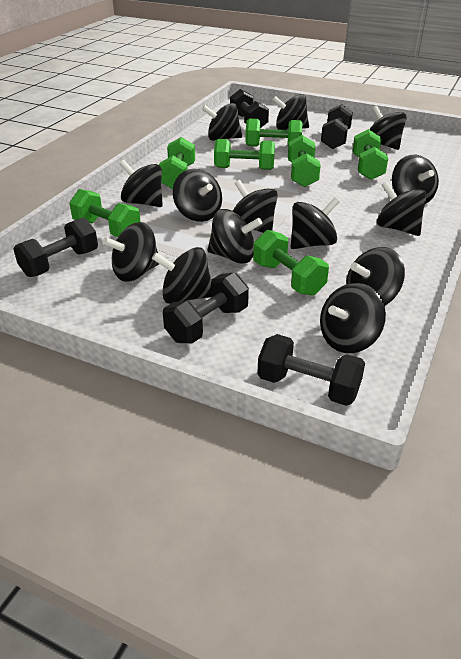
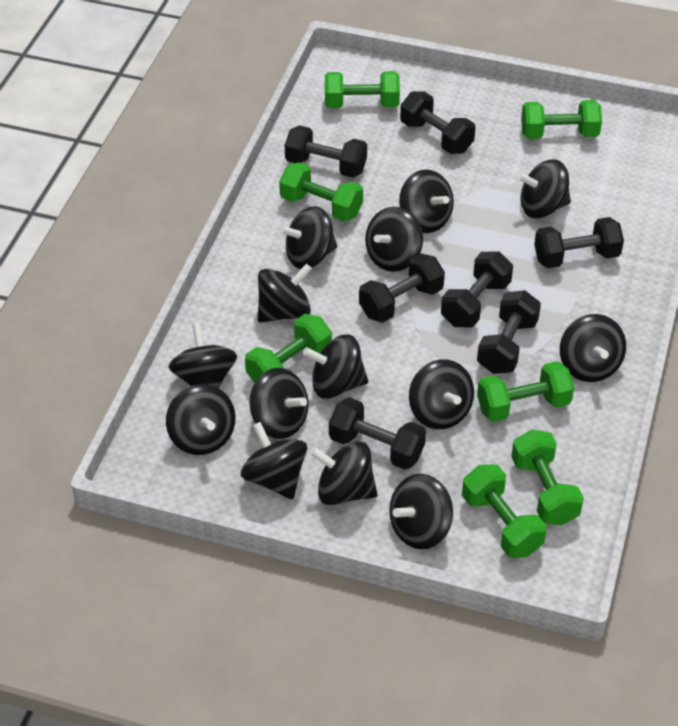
black dumbbell: [14,218,98,277] [163,272,249,343] [230,89,269,128] [257,334,365,406] [321,104,353,149] = 5 -> [285,125,367,178] [329,397,426,470] [359,253,445,322] [400,91,475,154] [441,251,513,327] [477,290,541,374] [534,217,624,268] = 7

